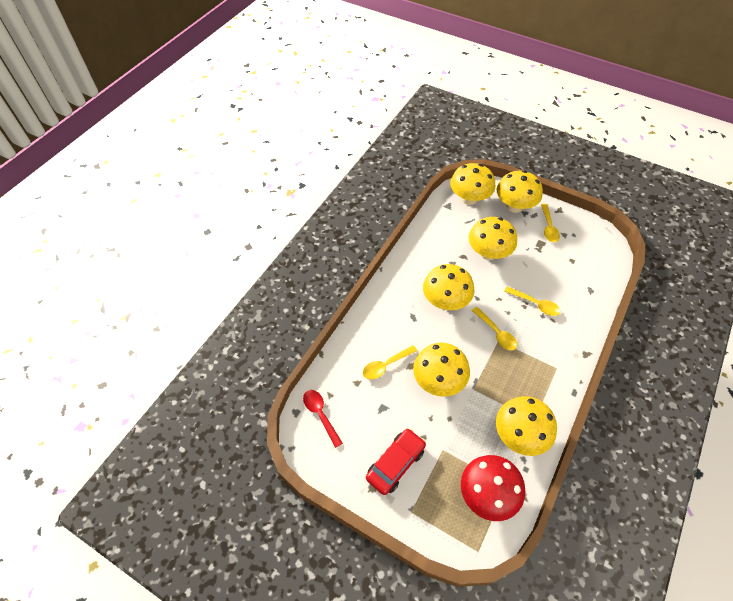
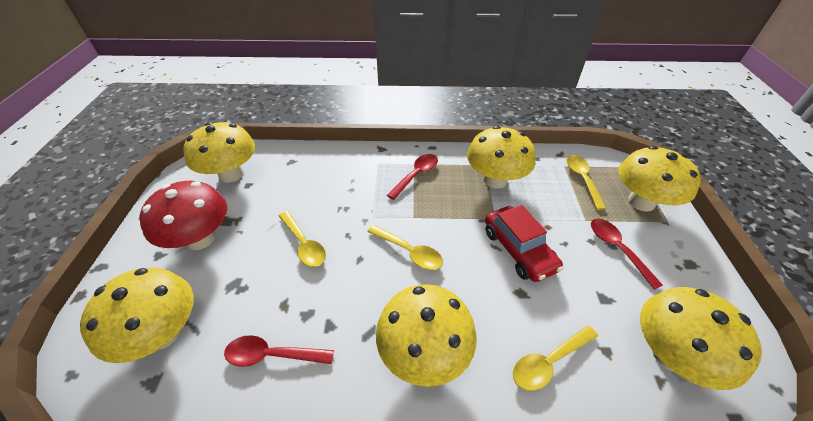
red spoon: [303,390,343,448] = 1 -> [224,335,334,367] [387,154,438,200] [591,218,663,290] = 3

